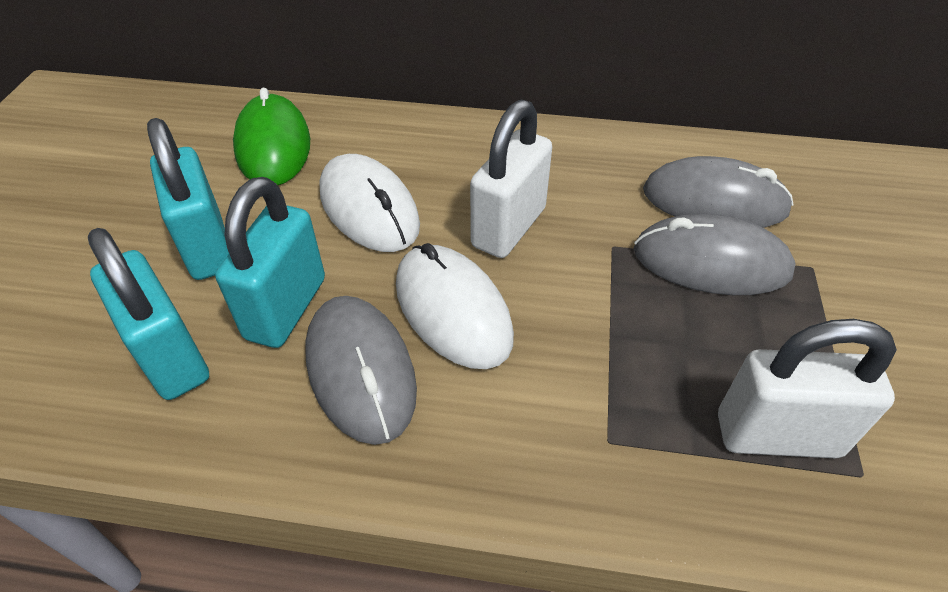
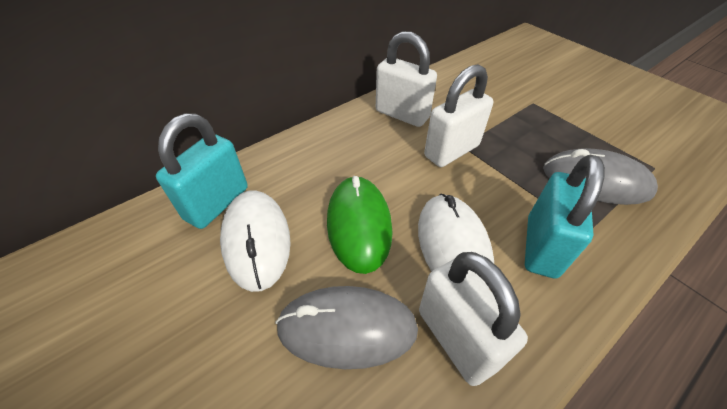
grey mouse: [305,296,417,445] [634,214,796,295] [643,156,794,228] = 3 -> [275,286,418,369] [543,148,658,205] = 2
turquoise padlock: [88,228,209,400] [147,118,229,280] [215,177,325,348] = 3 -> [156,113,248,229] [525,155,605,279] = 2
white padlock: [470,100,552,258] [718,319,897,458] = 2 -> [376,31,437,127] [419,252,528,386] [424,64,493,167] = 3

